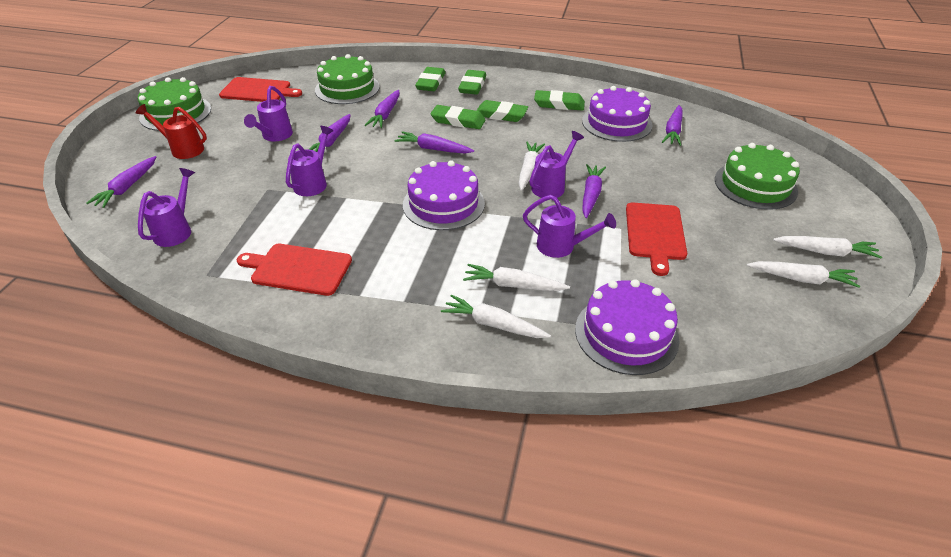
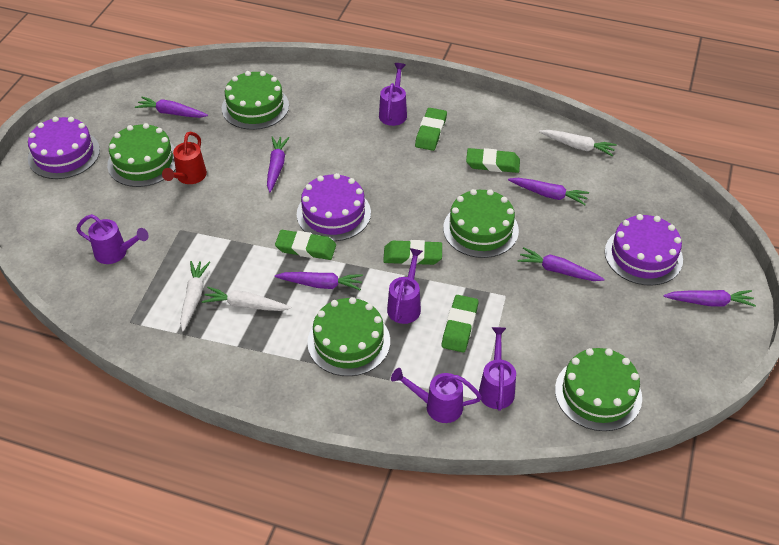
green cake: [138,77,211,131] [315,54,380,104] [715,143,800,210] = 3 -> [107,123,176,187] [222,71,289,130] [307,297,390,376] [443,189,519,258] [555,348,642,431] = 5
red cutting board: [219,77,302,102] [237,244,352,296] [626,202,687,276] = 3 -> none = 0
white carrot: [441,295,551,338] [463,264,570,291] [519,142,545,191] [747,261,860,288] [773,236,882,259] = 5 -> [180,261,210,332] [202,287,291,311] [539,130,617,156] = 3

